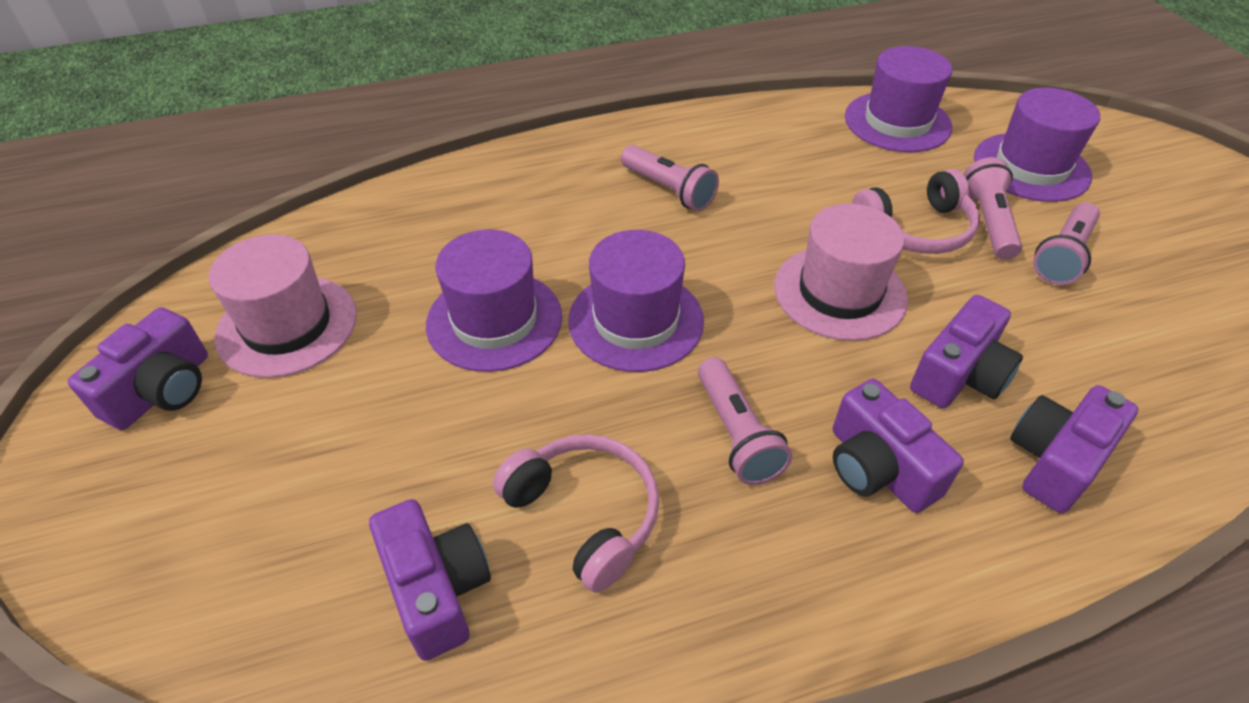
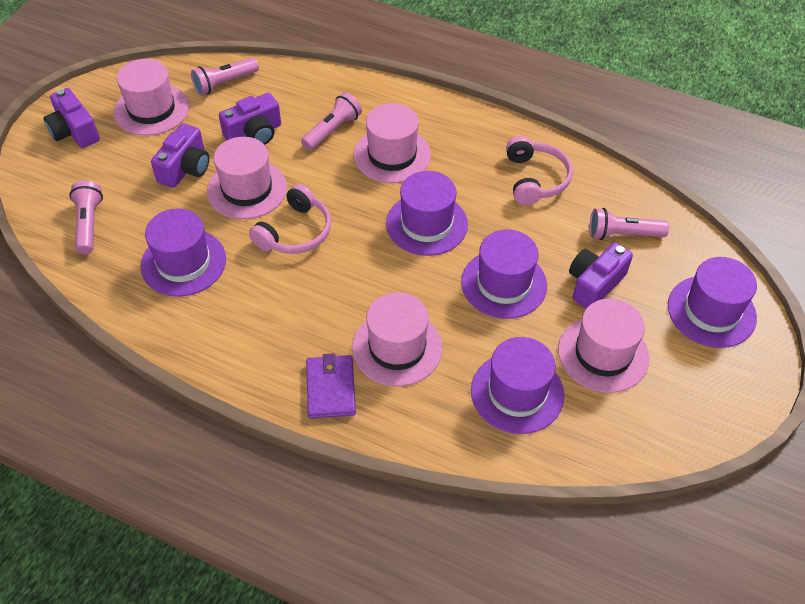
pink hat: [209,234,357,378] [774,204,908,341] = 2 -> [114,59,189,136] [207,137,287,219] [352,292,442,386] [354,103,431,183] [558,299,649,393] = 5
purple camera: [68,307,208,430] [369,499,491,661] [833,379,964,513] [910,295,1023,408] [1010,385,1138,513] = 5 -> [44,88,100,148] [151,123,209,188] [219,93,281,145] [569,243,633,308] = 4
purple hat: [426,229,562,372] [568,230,704,372] [845,46,952,152] [974,88,1100,202] = 4 -> [141,209,226,296] [386,171,468,256] [461,229,547,319] [471,337,564,434] [668,257,757,348] = 5
purple wallet: none = 0 -> [306,353,356,419] = 1

